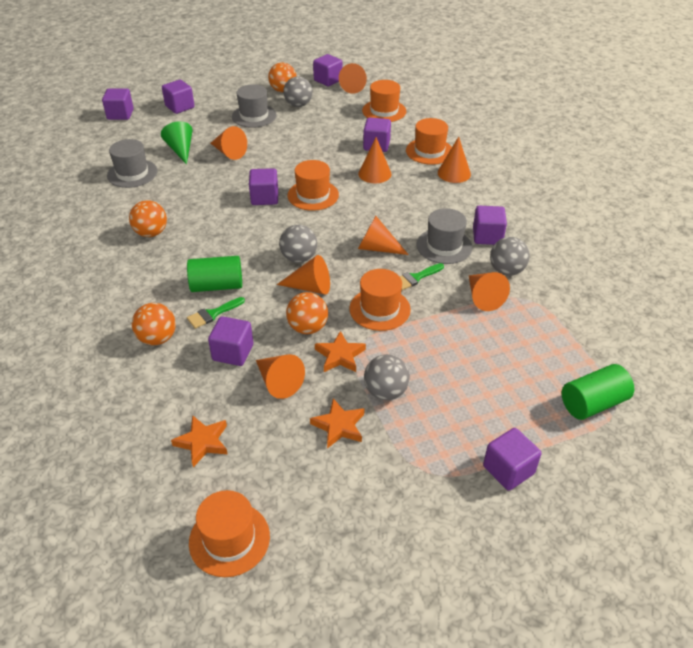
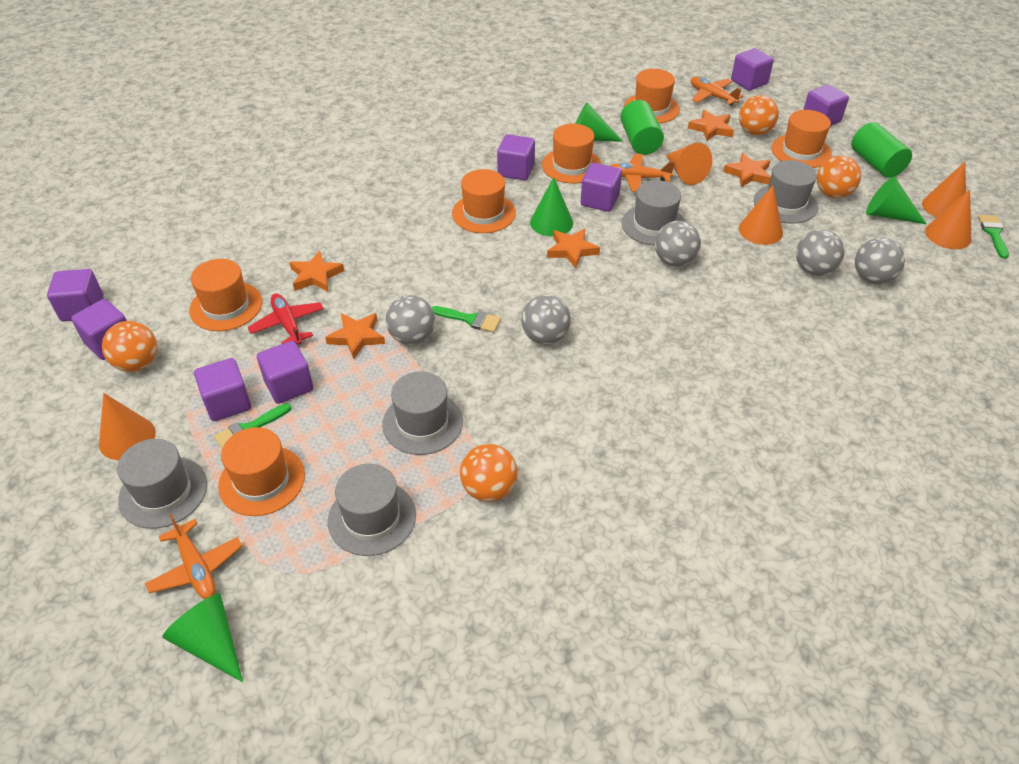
green brush: [187,297,245,329] [399,263,444,290] = 2 -> [214,403,292,448] [432,306,501,333] [978,215,1009,259] = 3
green cone: [161,121,193,165] = 1 -> [162,593,243,682] [530,177,573,237] [575,103,623,142] [866,177,926,224] = 4
grey ball: [279,225,317,263] [283,76,313,107] [364,354,410,400] [490,237,530,276] = 4 -> [386,295,435,345] [521,295,571,345] [655,221,701,267] [796,229,845,276] [855,238,905,284] = 5
grey hat: [107,139,158,188] [232,84,277,128] [417,208,472,264] = 3 -> [117,439,207,529] [328,464,416,556] [382,372,463,455] [622,180,686,246] [754,160,818,224] = 5
orange cone: [210,126,247,160] [256,354,305,399] [277,255,330,295] [339,63,367,94] [358,137,391,183] [358,216,409,255] [438,137,471,183] [469,272,510,311] = 8 -> [99,393,156,460] [666,143,712,185] [739,185,783,245] [922,162,966,218] [925,189,971,249] = 5
orange hat: [189,490,270,577] [288,160,339,211] [349,269,411,331] [362,80,406,122] [406,118,452,165] = 5 -> [189,259,262,331] [218,427,305,516] [452,169,516,233] [542,124,602,183] [624,69,680,123] [771,110,832,168] = 6
orange plane: none = 0 -> [145,514,242,599] [610,154,675,192] [691,77,743,106] = 3
orange star: [171,415,227,467] [310,398,364,449] [315,331,366,372] = 3 -> [289,251,344,292] [325,313,385,359] [547,229,600,268] [688,110,734,141] [723,153,771,187] = 5
red plane: none = 0 -> [248,293,324,345] = 1

